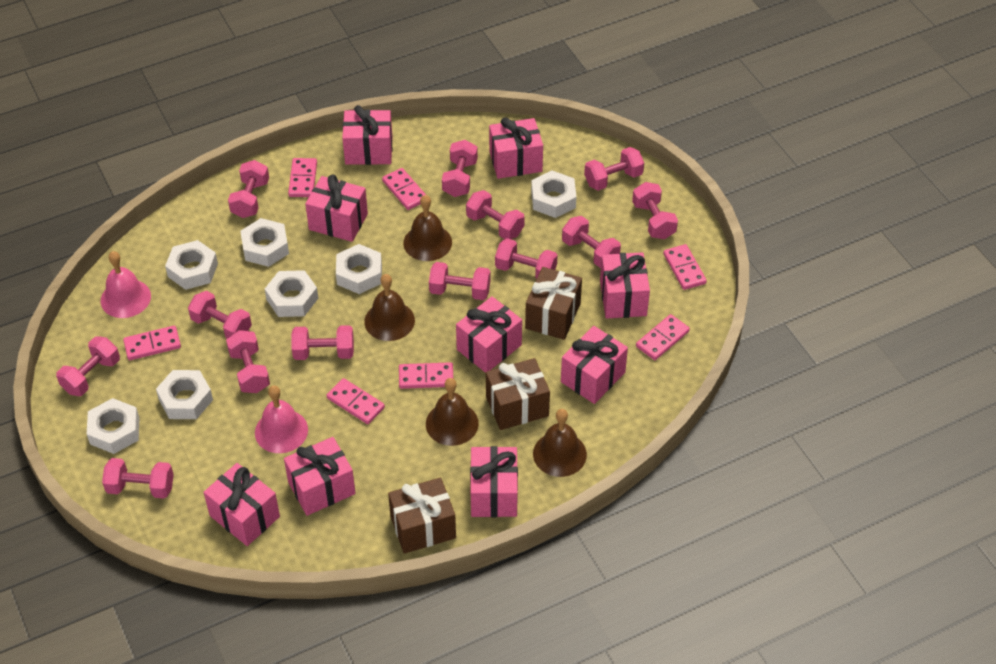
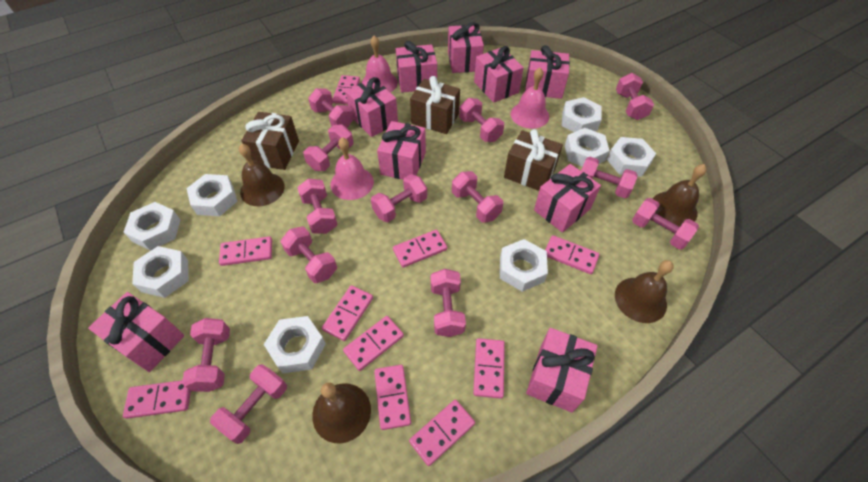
pink bell: [101,251,151,318] [255,386,308,453] = 2 -> [330,137,374,200] [362,35,398,93] [511,68,549,129] = 3
pink domino: [123,326,181,360] [288,158,317,197] [326,378,385,424] [382,168,426,210] [399,362,453,389] [636,314,690,360] [663,244,707,290] = 7 -> [123,380,191,419] [219,237,272,266] [322,285,373,341] [332,75,360,104] [343,316,404,371] [374,365,411,430] [393,230,447,268] [409,400,475,466] [473,338,505,399] [545,235,599,274] = 10
white nut: [87,398,139,454] [156,370,213,419] [165,240,218,290] [241,218,289,267] [265,270,318,317] [336,244,382,294] [531,170,577,218] = 7 -> [123,202,180,251] [132,246,188,298] [186,174,238,216] [264,316,326,373] [500,239,548,292] [562,97,601,132] [565,128,610,167] [607,137,656,177] = 8

